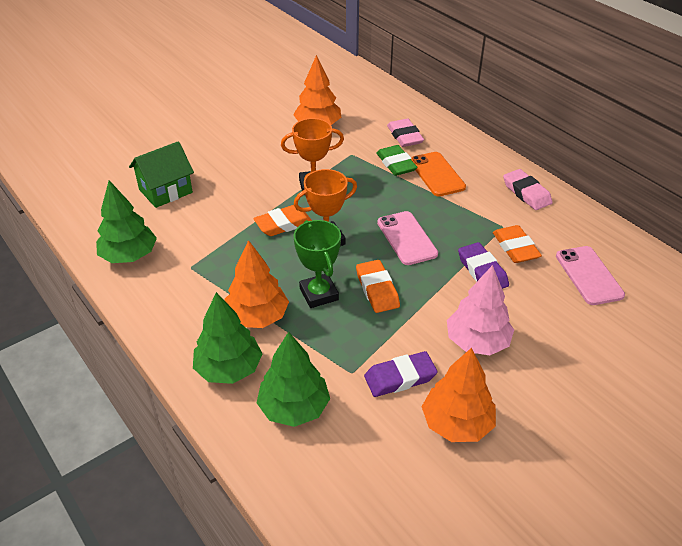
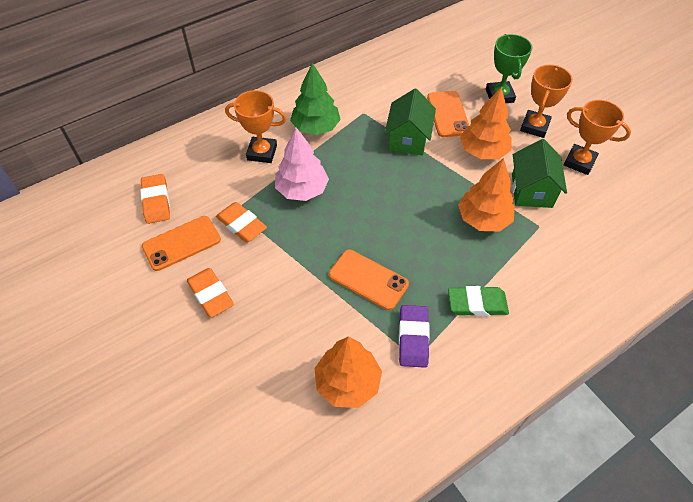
green house: [129,141,194,208] = 1 -> [385,89,436,155] [512,139,567,208] = 2
green tree: [96,180,157,263] [193,292,263,384] [257,332,330,427] = 3 -> [290,63,341,135] = 1
orange phone: [411,152,466,196] = 1 -> [142,216,221,271] [329,249,409,310] [427,91,469,137] = 3
orange trophy: [281,118,344,191] [294,169,357,246] = 2 -> [225,90,287,163] [520,65,573,138] [564,100,631,175] = 3
pink eraser: [387,119,424,147] [503,169,553,210] = 2 -> none = 0
pink phone: [377,211,438,265] [556,246,625,305] = 2 -> none = 0
purple eraser: [364,351,437,397] [458,242,509,289] = 2 -> [399,305,430,368] = 1

